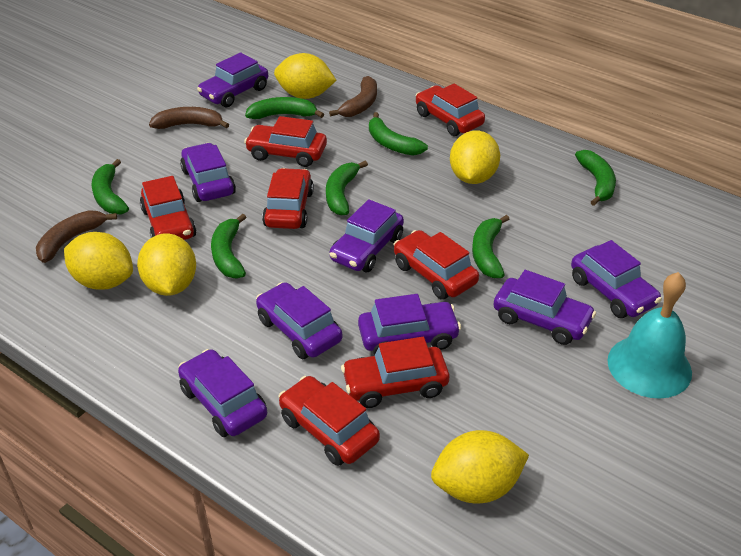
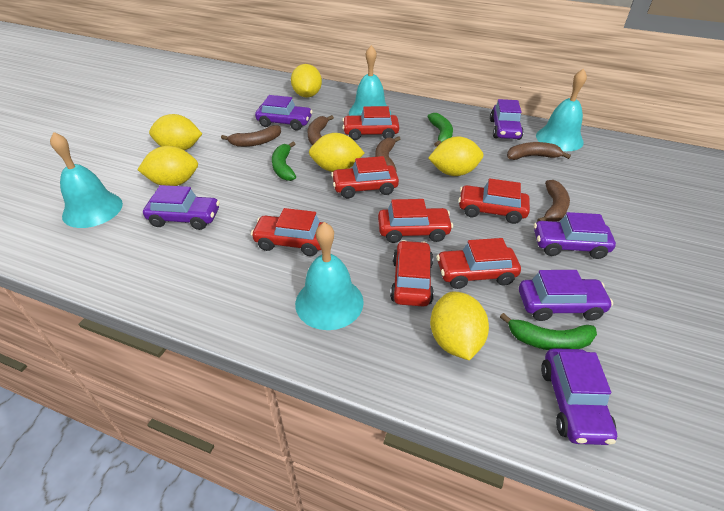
brown banana: [36,210,117,263] [149,107,229,129] [329,76,377,117] = 3 -> [221,125,281,147] [308,115,334,146] [375,136,400,171] [507,142,571,160] [537,180,570,222] = 5
green banana: [92,159,129,215] [211,214,246,278] [245,97,324,119] [326,160,368,215] [369,112,428,156] [472,215,509,278] [575,150,616,206] = 7 -> [272,142,296,181] [427,113,453,147] [500,313,597,350] = 3
purple car: [178,349,267,437] [180,143,236,202] [197,52,268,107] [256,282,342,359] [330,199,404,272] [358,294,461,355] [493,270,596,345] [571,240,662,318] = 8 -> [143,185,220,230] [255,95,313,131] [490,99,524,140] [519,270,613,321] [534,212,616,259] [541,348,617,445] = 6
turquoise bell: [607,272,692,399] = 1 -> [50,132,123,228] [295,222,364,330] [349,45,391,116] [536,68,587,151] = 4
yellow lemon: [64,232,133,290] [137,233,196,296] [274,53,336,99] [431,430,529,503] [450,131,500,184] = 5 -> [137,146,198,186] [149,114,202,150] [291,64,322,98] [309,133,364,172] [428,136,483,176] [430,292,489,361] = 6

